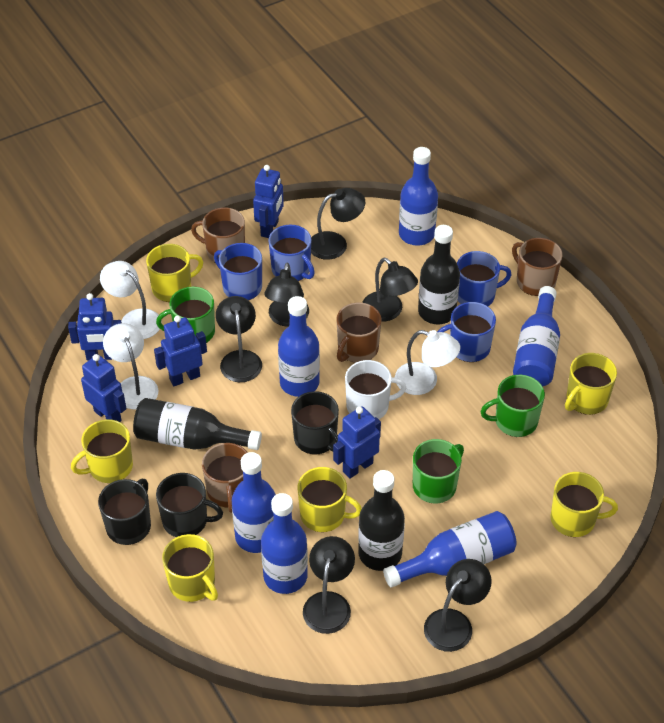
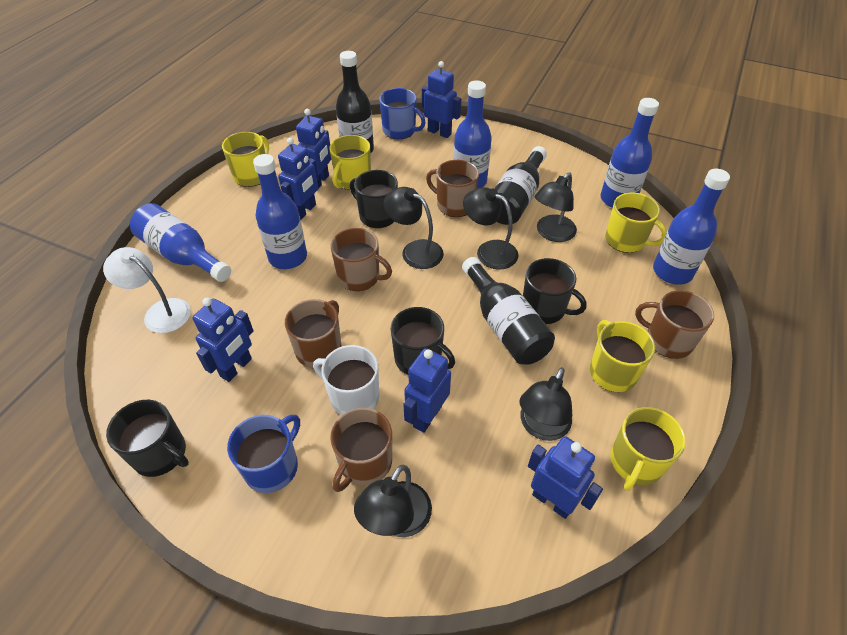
black lamp: [216,296,262,382] [264,262,309,327] [303,536,355,634] [311,188,365,260] [362,258,418,322] [424,559,492,652] = 6 -> [354,465,432,537] [383,187,444,269] [463,187,518,270] [520,367,572,441] [535,172,577,242] = 5
black mug: [98,479,151,545] [156,473,223,537] [291,391,339,455] = 3 -> [106,400,189,477] [350,170,398,228] [391,307,455,375] [523,258,587,324] = 4
blue bottle: [232,452,276,553] [261,493,308,594] [278,296,320,397] [383,511,517,588] [399,147,438,246] [513,286,560,387] = 6 -> [130,203,231,282] [253,154,307,269] [453,80,492,188] [601,98,659,208] [653,169,730,285] = 5
blue mug: [214,243,262,300] [268,225,315,281] [437,302,496,362] [457,251,512,306] = 4 -> [227,415,300,493] [379,88,426,139] = 2
blue robot: [68,293,122,361] [81,354,127,422] [154,316,207,386] [253,165,284,238] [333,406,381,479] = 5 -> [192,298,254,382] [278,137,319,220] [296,109,331,189] [403,348,451,433] [422,61,461,138] [528,436,603,519] = 6
brown mug: [191,207,245,262] [202,443,248,513] [337,302,381,363] [512,238,562,296] = 4 -> [285,299,342,368] [330,408,392,492] [331,228,392,291] [426,160,479,217] [635,290,714,359] = 5
green mug: [156,286,215,343] [413,439,464,504] [480,375,545,437] = 3 -> none = 0
white lamp: [100,261,162,339] [103,323,158,409] [395,330,460,395] = 3 -> [103,247,191,333] = 1
yellow mug: [71,419,133,483] [146,244,203,302] [162,534,218,602] [298,467,362,532] [550,472,618,537] [565,353,617,415] = 6 -> [222,132,269,187] [329,135,371,190] [590,320,655,392] [605,192,667,253] [610,407,686,491] = 5

